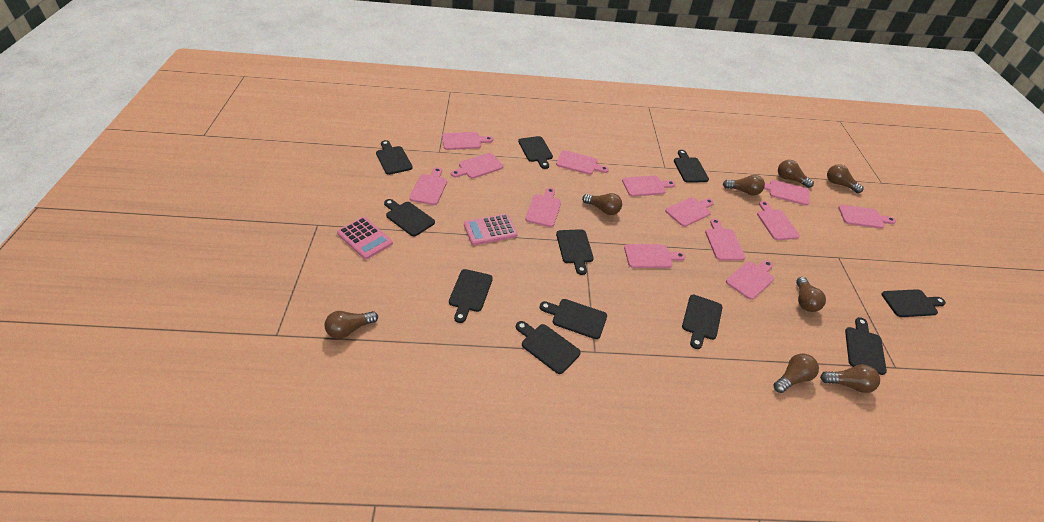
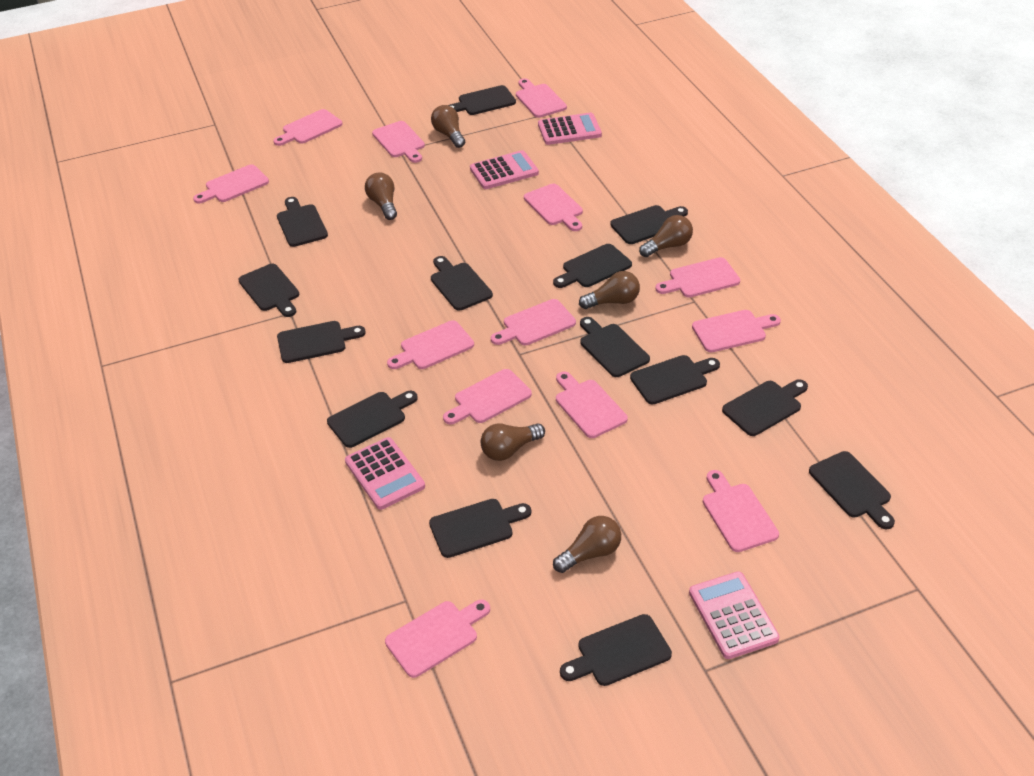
black cutting board: [376,140,413,175] [384,199,435,236] [449,269,493,323] [516,321,581,374] [518,136,553,169] [539,299,607,339] [556,229,594,275] [674,150,709,183] [682,295,722,349] [845,317,887,375] [881,289,946,317] = 11 -> [238,264,299,317] [277,197,328,247] [277,321,366,363] [327,391,418,448] [429,499,531,558] [431,256,493,311] [448,85,516,115] [553,244,632,288] [560,614,672,686] [580,317,650,377] [610,205,688,244] [630,355,720,404] [722,380,808,436] [809,451,895,529] = 14
brown light bulb: [324,311,378,339] [582,193,622,215] [723,175,765,195] [773,354,819,393] [778,160,814,188] [796,277,826,312] [820,365,880,393] [827,164,864,193] = 8 -> [365,172,397,220] [431,105,465,148] [481,423,545,461] [553,516,621,573] [579,271,640,309] [639,215,693,257] = 6
pink calculator: [337,217,393,260] [464,214,518,246] = 2 -> [345,437,425,510] [470,150,539,189] [538,113,602,145] [689,571,780,659] = 4

